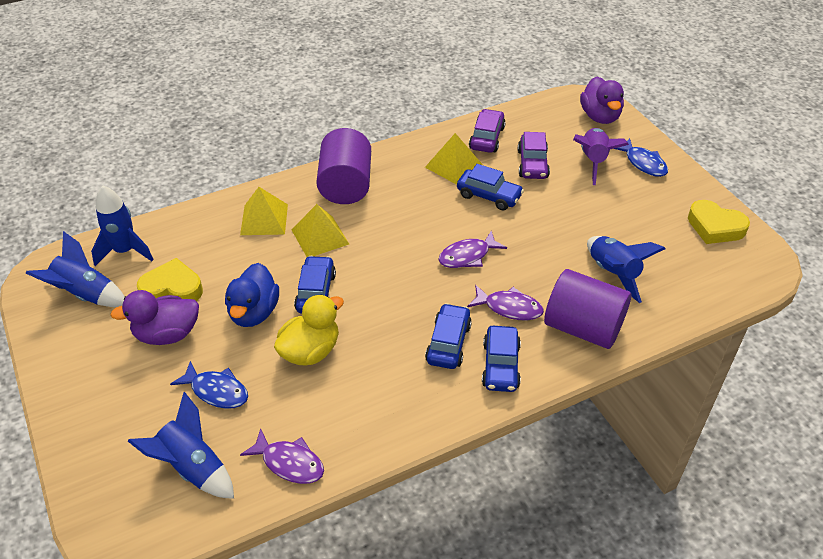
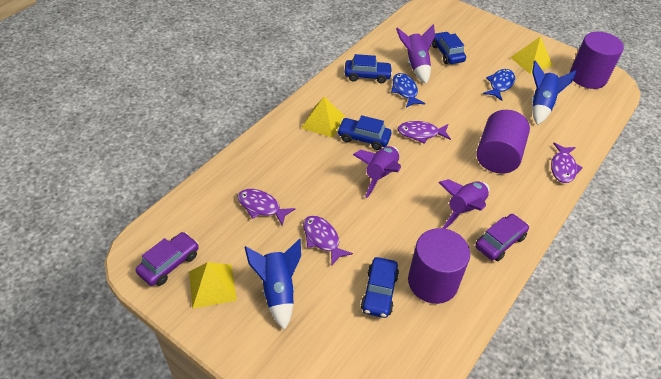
blue duck: [225,263,279,327] = 1 -> none = 0
blue rocket: [26,231,125,307] [91,186,154,266] [128,392,234,499] [587,236,666,303] = 4 -> [244,239,301,330] [532,60,576,125] = 2
purple cylinder: [316,128,371,204] [544,269,632,349] = 2 -> [408,228,470,304] [476,110,530,173] [570,32,624,89] = 3
purple duck: [110,290,199,345] [580,77,624,124] = 2 -> none = 0
purple fish: [240,428,324,484] [438,230,507,268] [467,285,544,320] = 3 -> [238,189,295,226] [303,215,353,266] [398,121,451,144] [551,142,583,183] = 4
purple rocket: [573,128,629,185] = 1 -> [353,146,401,198] [396,24,435,84] [438,179,490,229] = 3
yellow duck: [274,294,344,366] = 1 -> none = 0
yellow heart: [137,258,203,301] [688,200,750,244] = 2 -> none = 0

